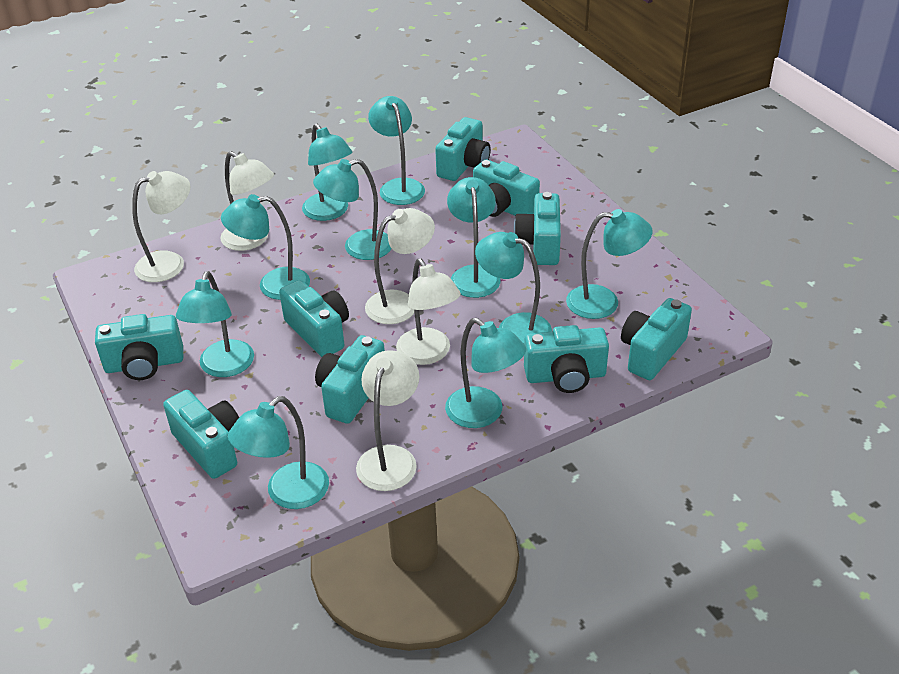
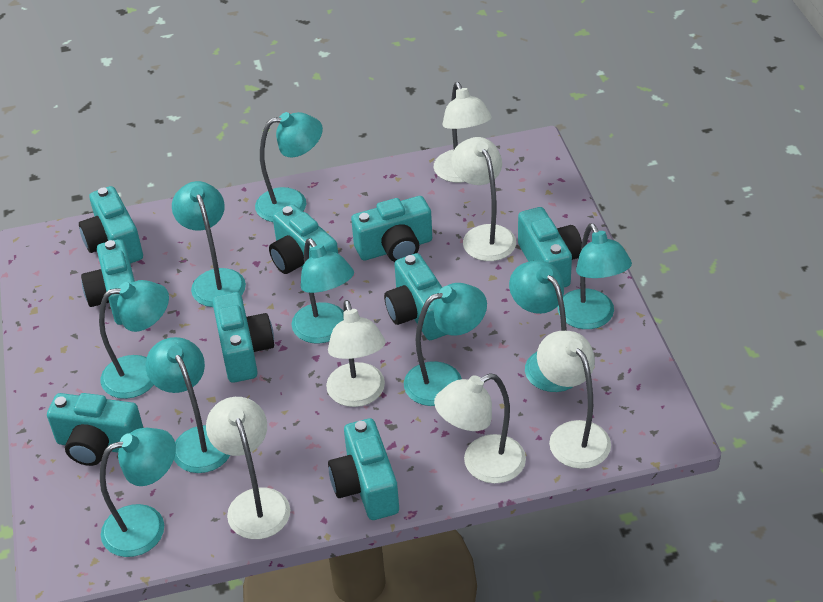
turquoise lamp: [176,271,254,377] [221,194,310,300] [228,396,329,509] [302,123,352,221] [313,159,392,260] [368,96,425,205] [445,318,526,428] [447,177,500,298] [475,232,552,343] [566,209,652,319] = 10 -> [99,280,169,399] [100,428,176,557] [145,337,230,473] [172,181,246,307] [255,112,323,222] [291,238,354,344] [404,283,487,406] [509,260,572,392] [558,223,632,329] = 9
white lamp: [132,171,190,282] [220,151,274,251] [356,350,419,491] [365,208,435,324] [396,258,461,365] = 5 -> [206,397,290,539] [326,300,386,407] [434,82,492,183] [434,373,526,484] [451,137,516,261] [537,331,611,469] = 6

